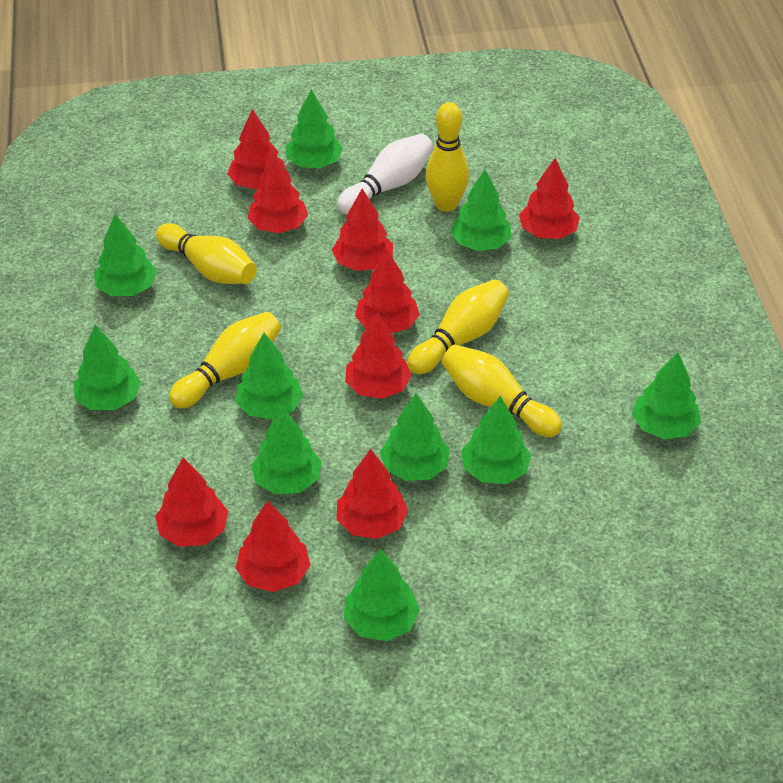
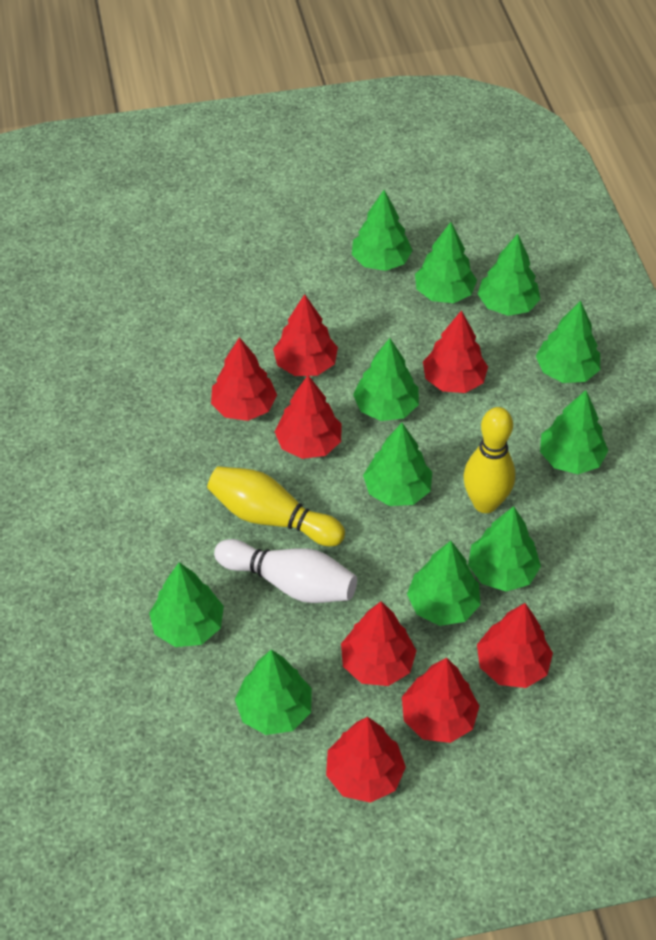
green tree: [74,325,141,410] [94,214,157,296] [236,333,303,419] [251,406,321,494] [286,90,343,168] [344,549,420,641] [380,393,449,481] [451,169,512,251] [461,396,531,484] [632,352,701,439] = 10 -> [149,562,224,647] [235,650,312,735] [352,190,413,271] [353,338,419,421] [363,423,432,506] [407,541,481,626] [415,222,477,303] [468,506,541,592] [478,234,541,316] [536,301,600,383] [540,390,608,474] = 11
red tree: [155,457,228,547] [227,109,285,190] [236,501,310,592] [247,151,308,233] [332,189,393,271] [336,449,408,539] [345,312,412,399] [355,250,420,333] [519,158,580,239] = 9 -> [211,337,277,421] [273,294,338,376] [274,375,341,459] [326,717,406,803] [341,601,417,686] [402,658,479,743] [423,310,488,393] [477,603,553,688] = 8
yellow bowling pin: [156,223,257,284] [169,312,281,409] [407,279,509,374] [425,102,469,212] [442,345,562,437] = 5 -> [207,466,345,546] [463,407,515,513] = 2

